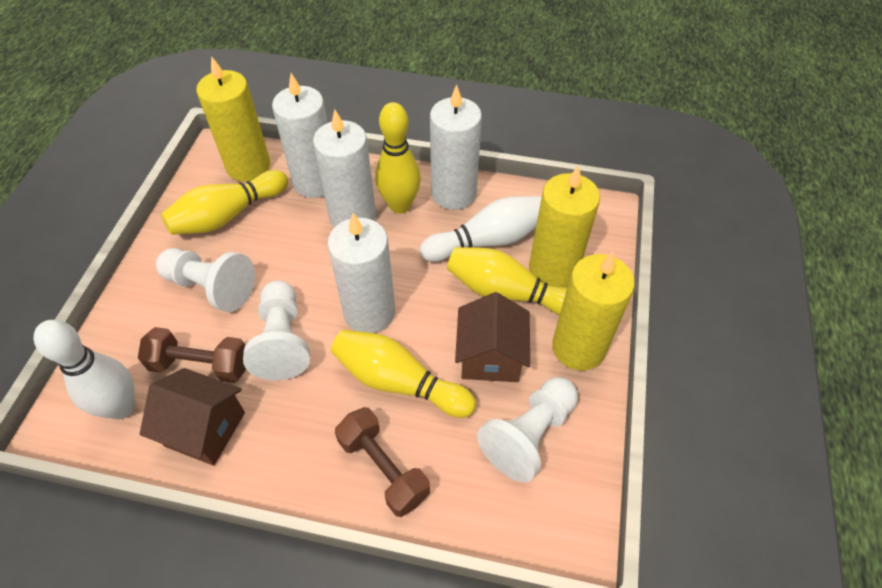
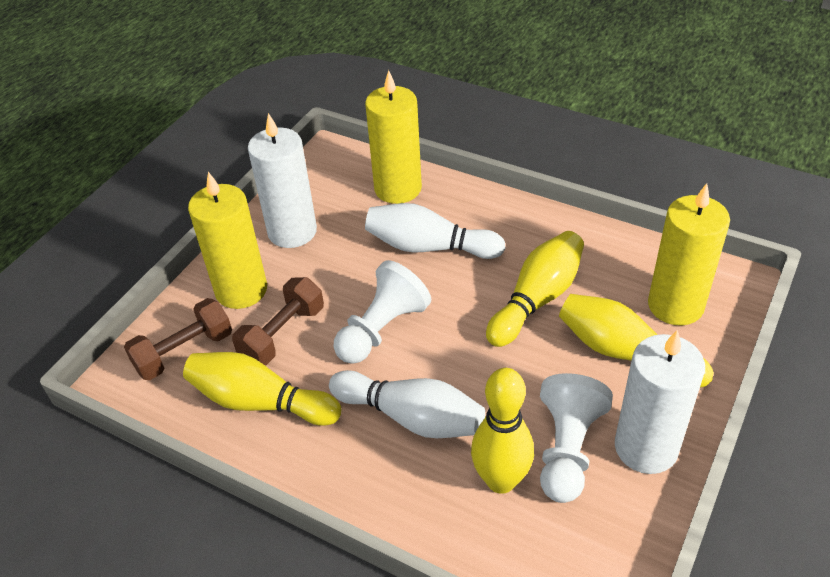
brown house: [140,368,245,466] [455,292,530,382] = 2 -> none = 0
white candle: [272,73,328,198] [313,109,376,228] [327,213,395,333] [430,84,482,210] = 4 -> [248,113,317,248] [615,330,705,474] = 2
white pawn: [156,248,255,312] [243,280,310,380] [477,377,578,482] = 3 -> [333,260,431,364] [540,373,613,503] = 2

